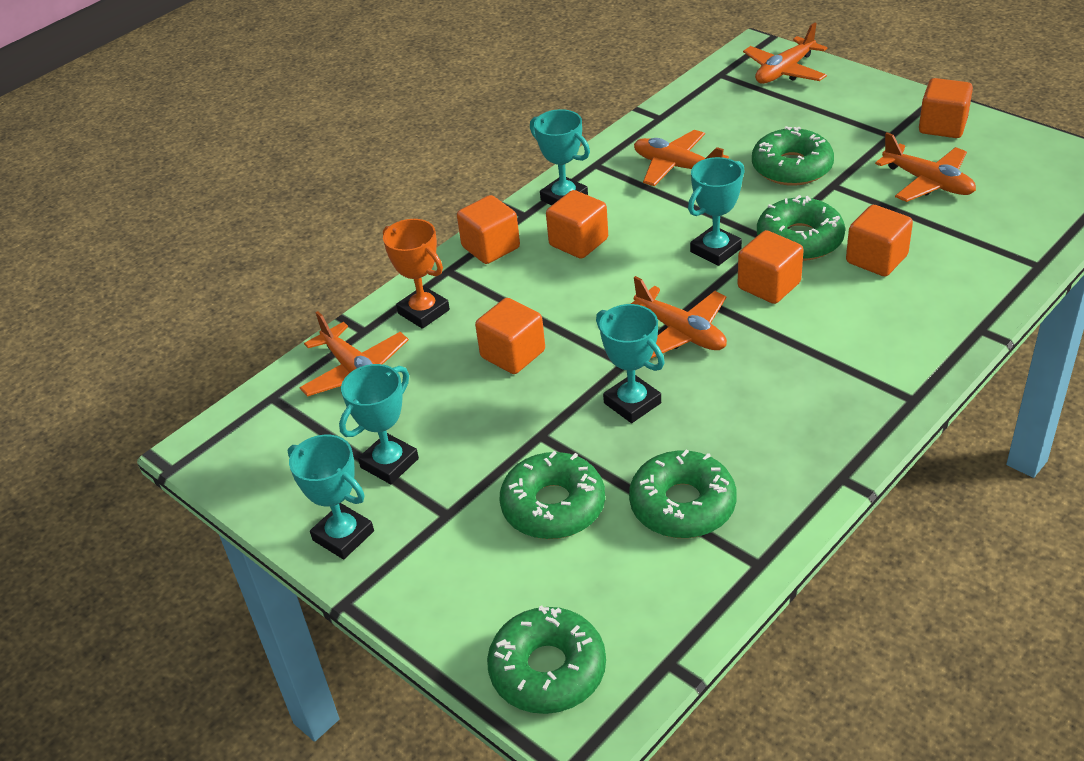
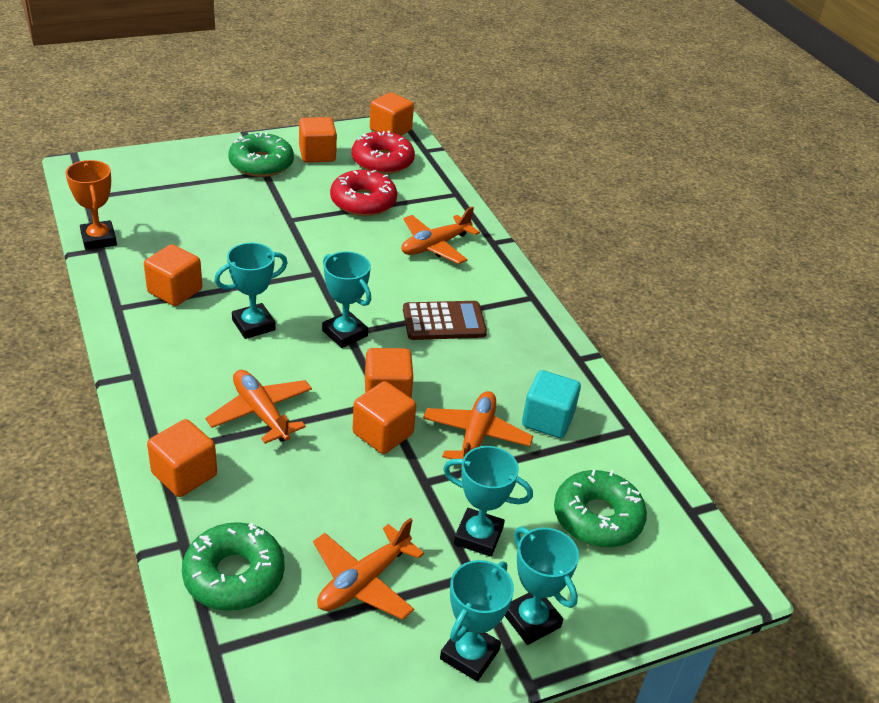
brown calculator: none = 0 -> [403,301,487,340] = 1
green donut: [487,606,606,714] [500,451,605,539] [629,449,737,538] [752,126,834,186] [757,195,845,261] = 5 -> [182,522,285,611] [228,132,294,177] [554,469,647,548] = 3
orange plane: [299,311,409,397] [631,276,727,359] [634,130,729,186] [743,22,827,84] [875,132,976,202] = 5 -> [205,370,312,444] [313,518,424,620] [401,206,480,264] [423,391,533,468] = 4
red donut: none = 0 -> [330,170,397,216] [352,131,415,174] = 2
turquoise cube: none = 0 -> [522,370,581,438] = 1

